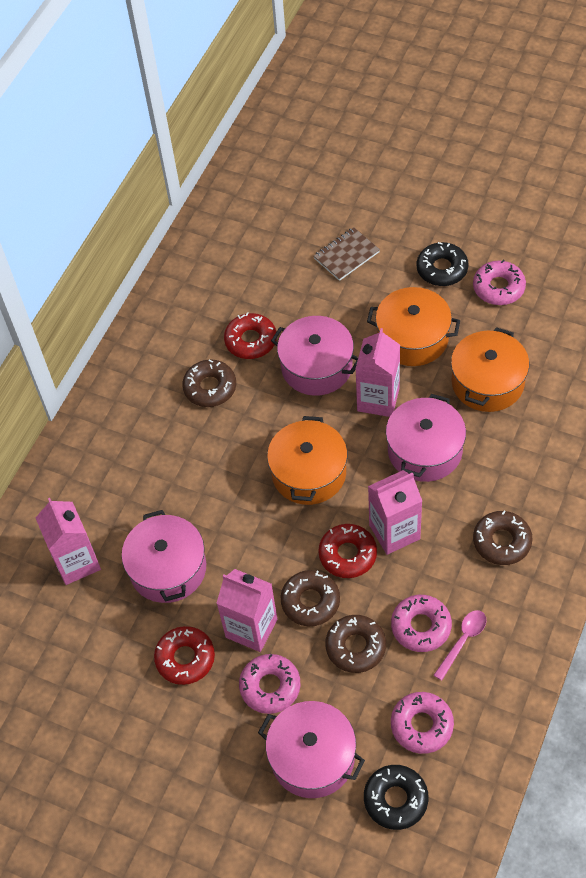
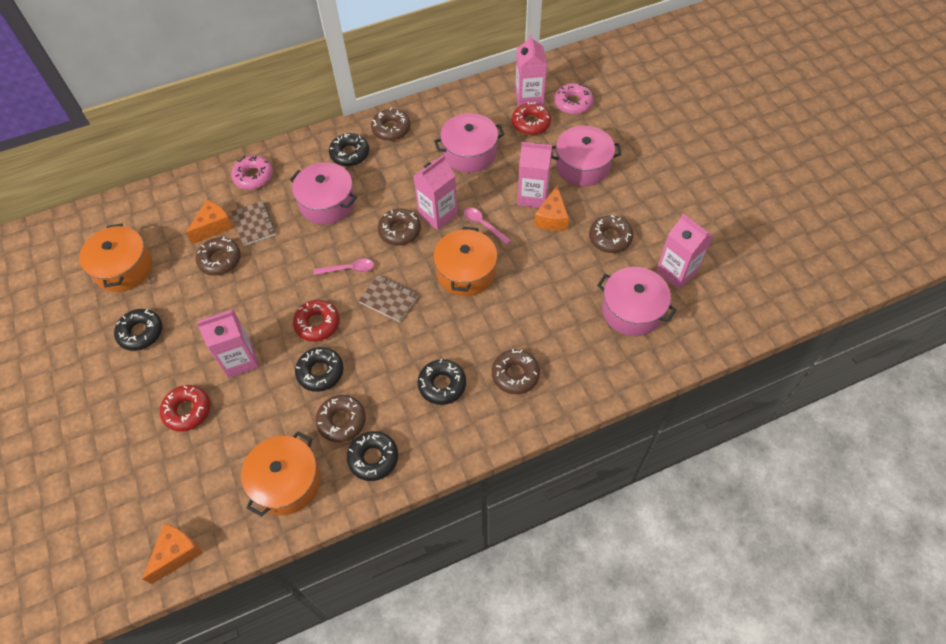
black donut: [364,765,428,830] [417,242,469,286] = 2 -> [114,309,162,351] [295,347,344,392] [329,133,369,166] [347,431,398,481] [418,359,466,405] = 5
brown donut: [182,359,236,407] [281,570,340,626] [325,615,386,673] [473,510,533,565] = 4 -> [196,237,241,276] [315,395,366,443] [371,108,410,141] [378,209,421,245] [492,349,540,394] [589,215,633,253] = 6
brown notebook: [314,227,380,281] = 1 -> [231,201,276,246] [359,275,418,322] = 2
orange cheese: none = 0 -> [142,524,203,584] [186,200,233,244] [534,185,569,231] = 3
pink carton: [35,498,101,585] [216,569,277,652] [356,328,400,417] [368,470,422,555] = 4 -> [196,309,259,378] [414,155,458,230] [515,34,547,107] [518,142,552,208] [656,214,713,289] = 5
pink donut: [239,654,300,714] [391,595,452,652] [391,692,454,754] [473,260,526,305] = 4 -> [231,156,273,190] [554,83,593,114] = 2
pink spoon: [433,610,486,681] = 1 -> [313,259,374,275] [464,207,511,245] = 2

